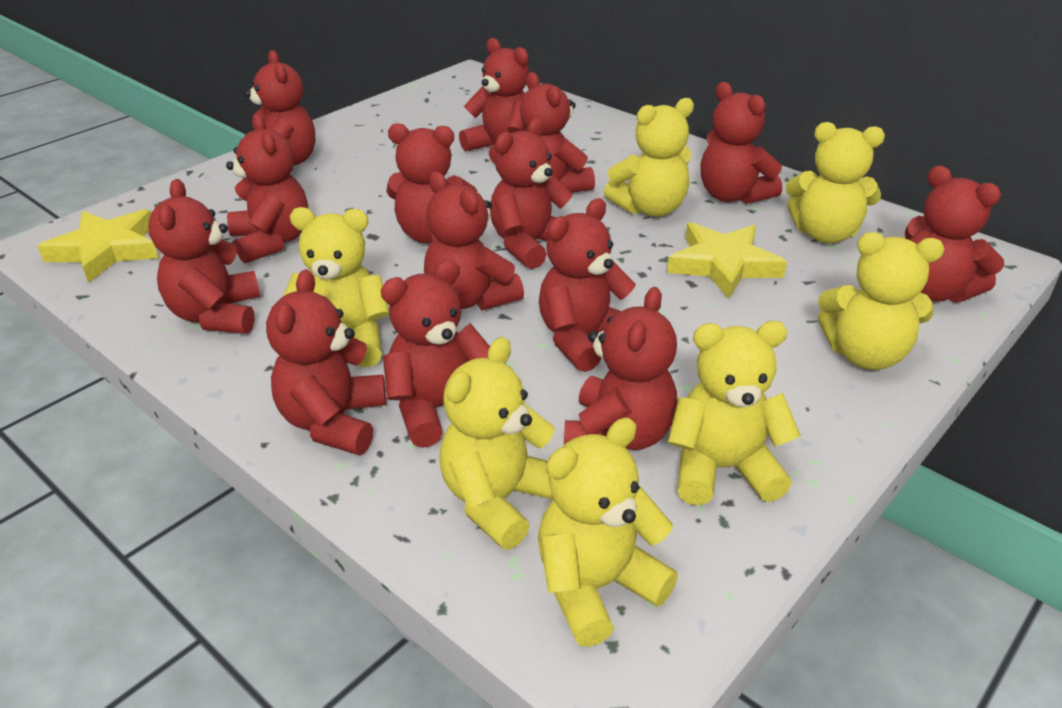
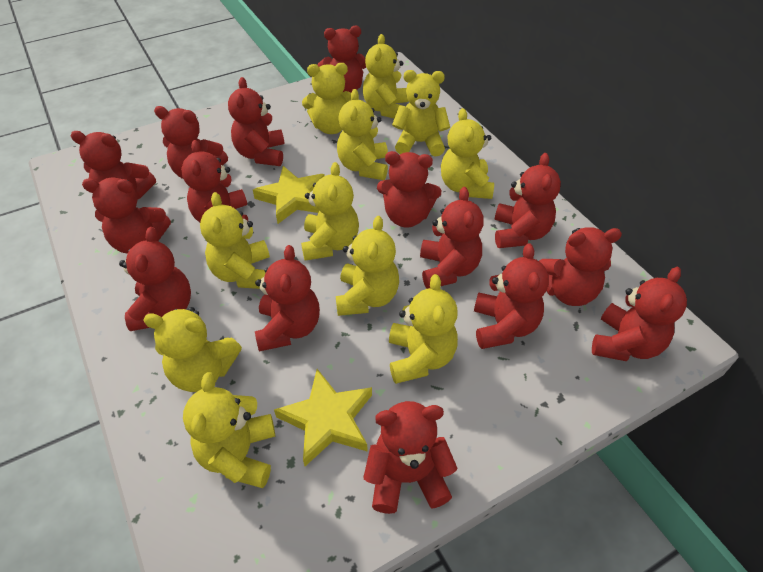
red teddy bear: [148,179,260,334] [226,114,308,263] [245,50,315,171] [266,269,386,455] [381,260,490,448] [386,123,477,243] [424,171,524,311] [459,38,529,164] [490,118,573,269] [520,72,595,193] [539,198,636,372] [564,287,677,450] [701,82,782,204] [905,166,1004,303] = 14 -> [71,131,156,199] [82,177,171,254] [119,227,191,331] [154,106,228,179] [181,140,248,222] [228,77,285,166] [255,245,320,351] [318,25,366,93] [363,401,458,514] [377,151,442,227] [420,187,484,289] [474,243,549,349] [494,153,561,248] [539,227,622,306] [592,267,687,361] = 15
yellow teddy bear: [283,207,389,367] [439,337,555,550] [538,418,678,647] [604,98,694,217] [668,321,801,505] [786,122,885,243] [818,232,944,370] = 7 -> [143,307,242,392] [183,372,275,488] [200,192,270,289] [301,162,359,261] [302,63,351,134] [336,216,399,316] [337,89,388,180] [363,34,409,118] [389,274,458,384] [392,70,450,157] [441,108,494,199] = 11

